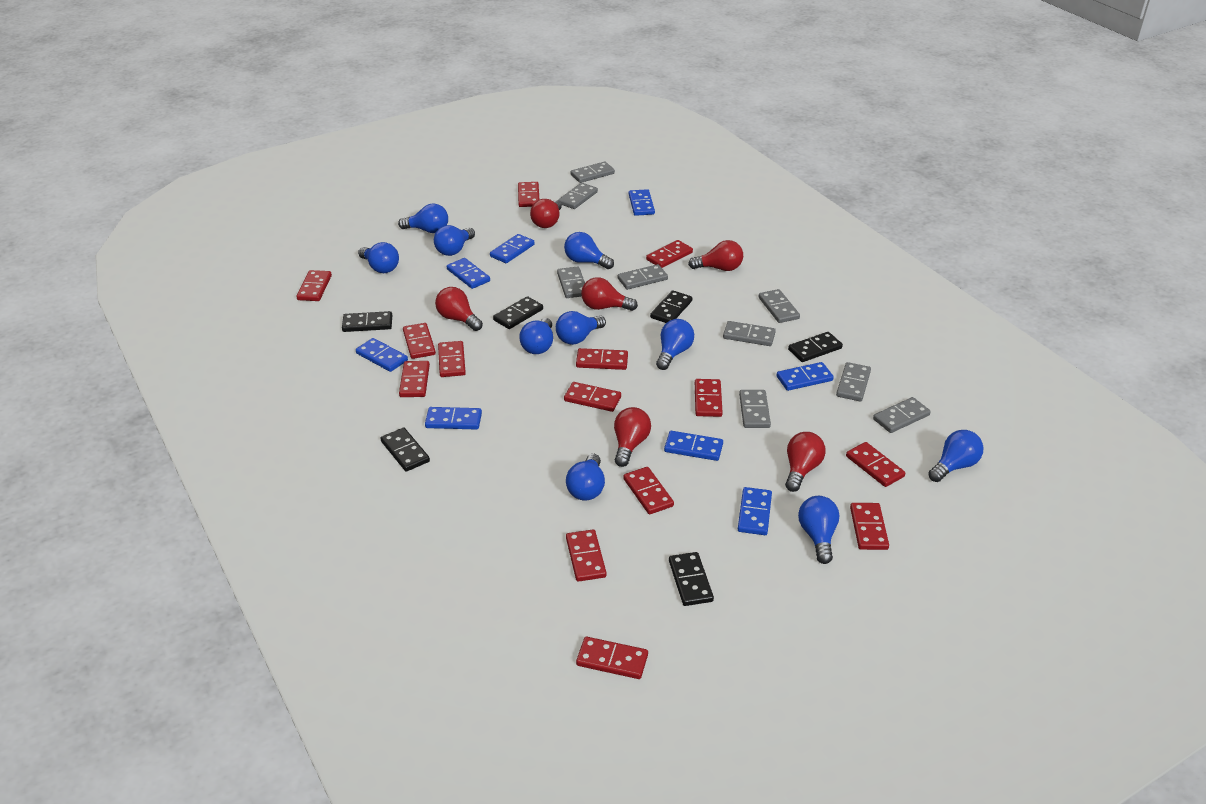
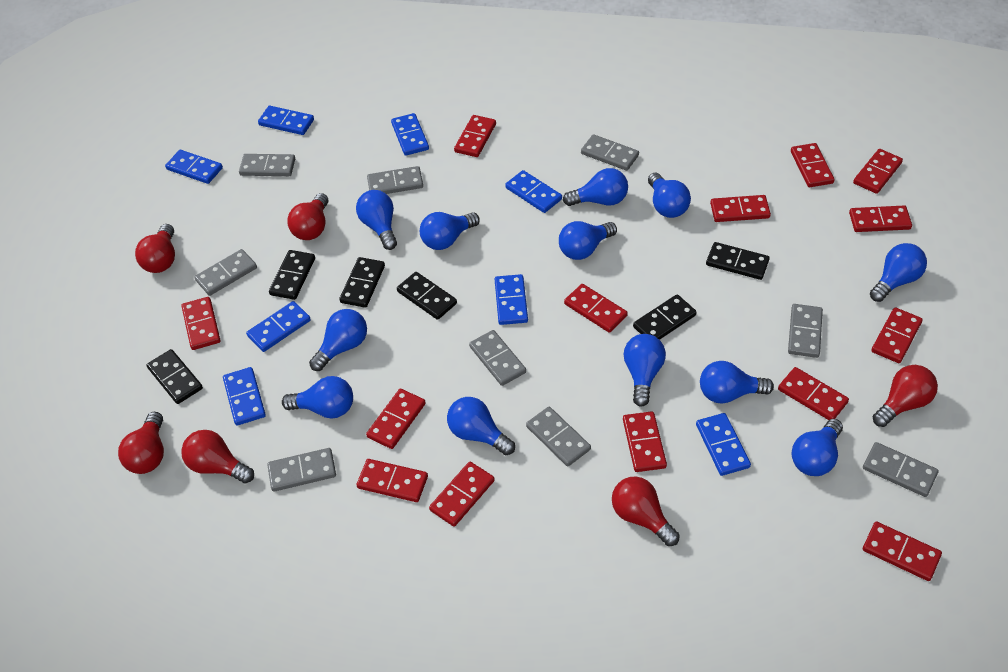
blue light bulb: [358,242,399,273] [398,204,448,233] [434,225,475,256] [519,318,553,354] [556,311,606,345] [564,232,614,269] [566,454,605,501] [656,319,694,370] [798,496,840,564] [928,430,983,482] = 10 -> [282,376,353,419] [309,309,367,371] [356,190,397,250] [420,212,480,250] [447,397,515,455] [559,221,617,260] [563,168,628,206] [623,334,666,407] [648,173,691,218] [700,361,774,404] [792,419,843,476] [870,243,927,302] = 12

